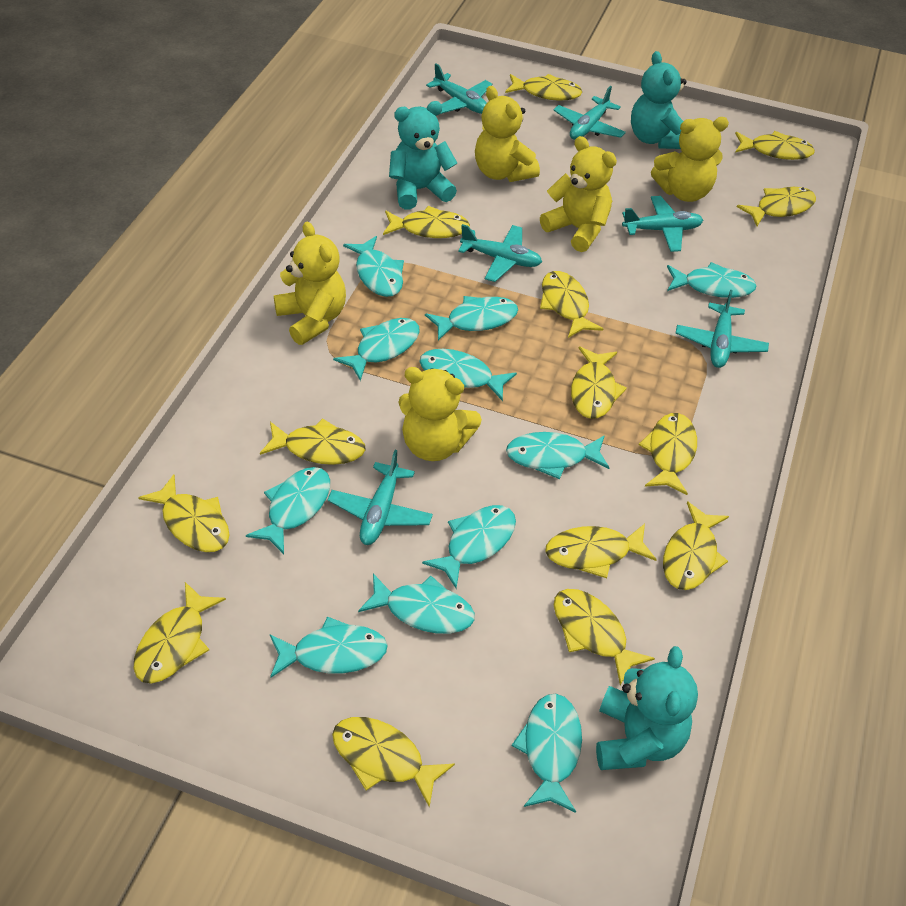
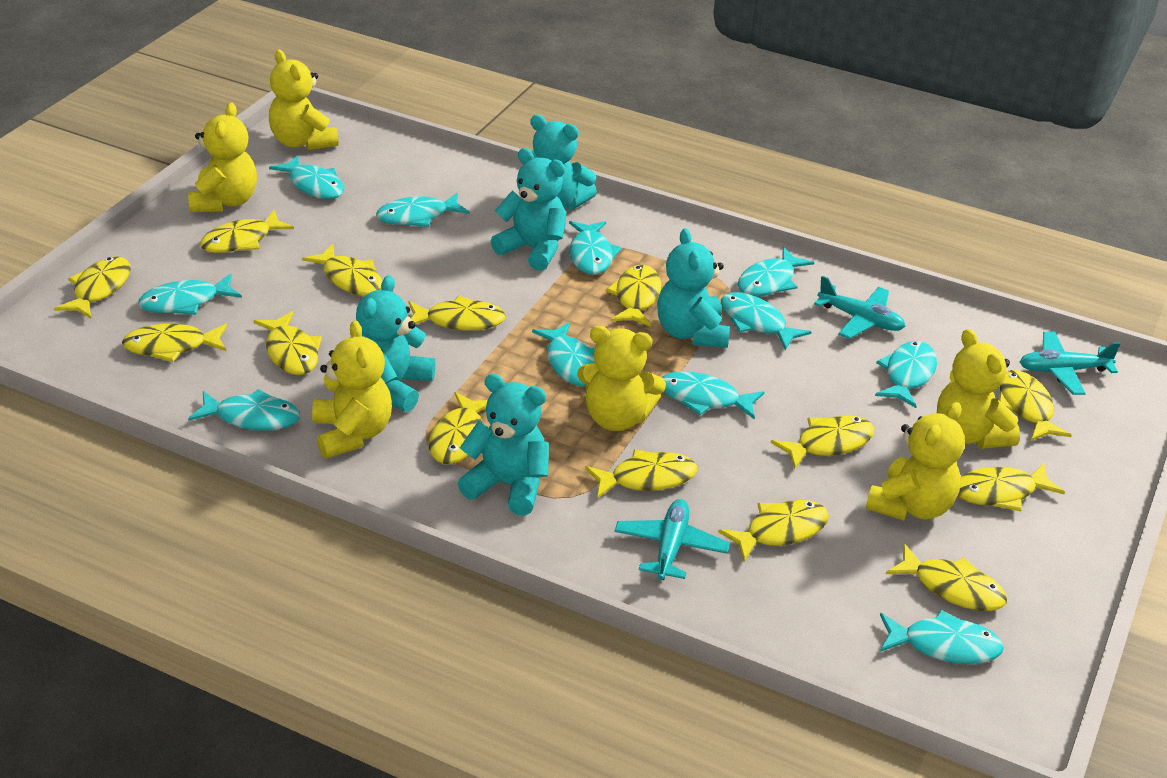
turquoise plane: [327,450,433,545] [426,63,492,114] [458,224,542,282] [554,86,626,140] [622,196,703,252] [676,290,769,368] = 6 -> [615,499,730,580] [814,276,906,339] [1020,332,1121,395] = 3
turquoise teddy bear: [389,101,457,209] [596,646,698,770] [631,51,687,149] = 3 -> [356,275,435,412] [458,374,549,516] [491,148,567,271] [531,115,597,210] [657,228,730,348] = 5
yellow teddy bear: [274,222,346,345] [398,367,482,461] [475,86,540,182] [540,136,617,252] [651,117,729,202] = 5 -> [188,103,257,212] [269,49,339,150] [312,320,392,458] [577,326,666,431] [866,402,965,520] [937,329,1020,449] = 6

